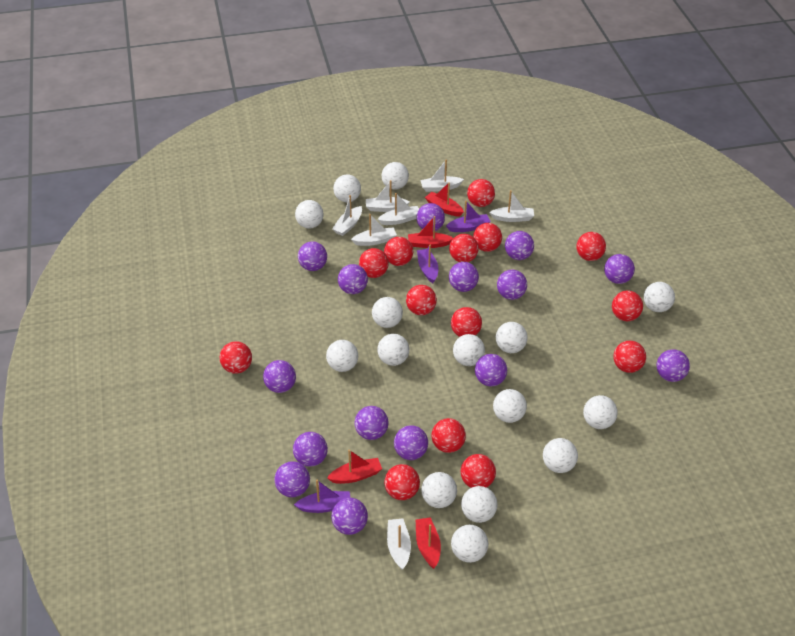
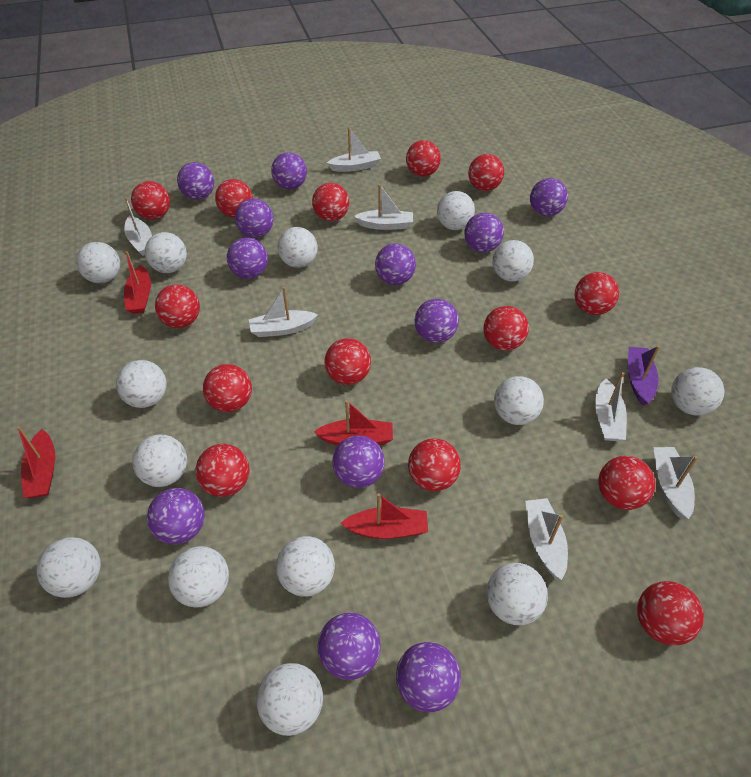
purple ball: [263,360,296,393] [274,461,310,497] [293,432,328,467] [298,242,327,271] [331,498,368,535] [338,264,368,294] [355,406,389,440] [394,425,428,460] [417,203,445,231] [449,262,479,292] [475,354,507,387] [497,270,527,300] [505,231,534,260] [604,254,635,284] [657,349,690,382] = 15 -> [147,488,205,544] [177,162,214,200] [227,237,268,279] [235,199,274,238] [271,152,307,190] [318,613,381,680] [332,435,385,488] [375,243,416,285] [396,642,461,712] [414,299,459,343] [464,213,504,253] [530,178,568,217] = 12
purple boat: [294,480,351,513] [417,245,438,283] [446,200,491,232] = 3 -> [628,346,660,406] = 1
white ball: [295,200,324,229] [326,340,358,372] [333,174,361,202] [372,297,403,328] [377,334,409,366] [381,162,409,190] [421,472,457,508] [451,525,488,563] [453,334,485,366] [461,486,497,523] [493,389,527,423] [496,322,527,353] [543,438,578,473] [583,395,618,429] [644,282,675,312] = 15 -> [37,537,101,598] [76,242,120,283] [116,360,167,408] [132,435,187,487] [145,232,187,273] [168,546,229,608] [256,663,323,736] [276,536,335,597] [278,227,318,268] [437,191,475,230] [487,563,548,625] [492,240,534,282] [494,376,544,425] [671,367,724,416] = 14

